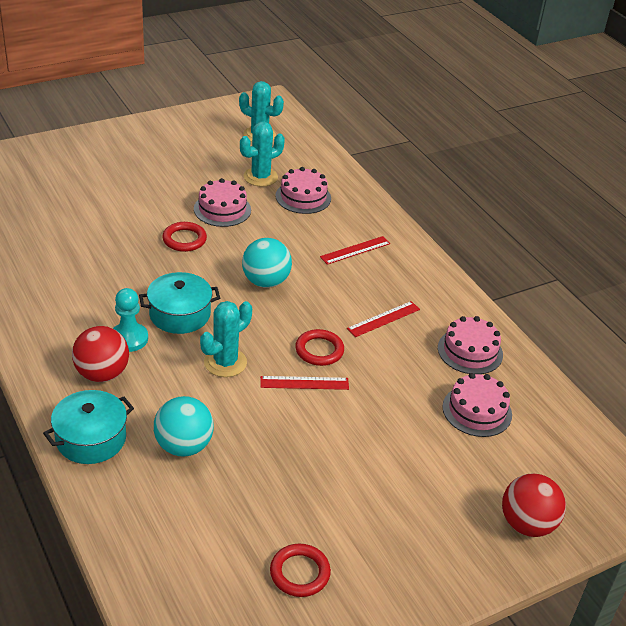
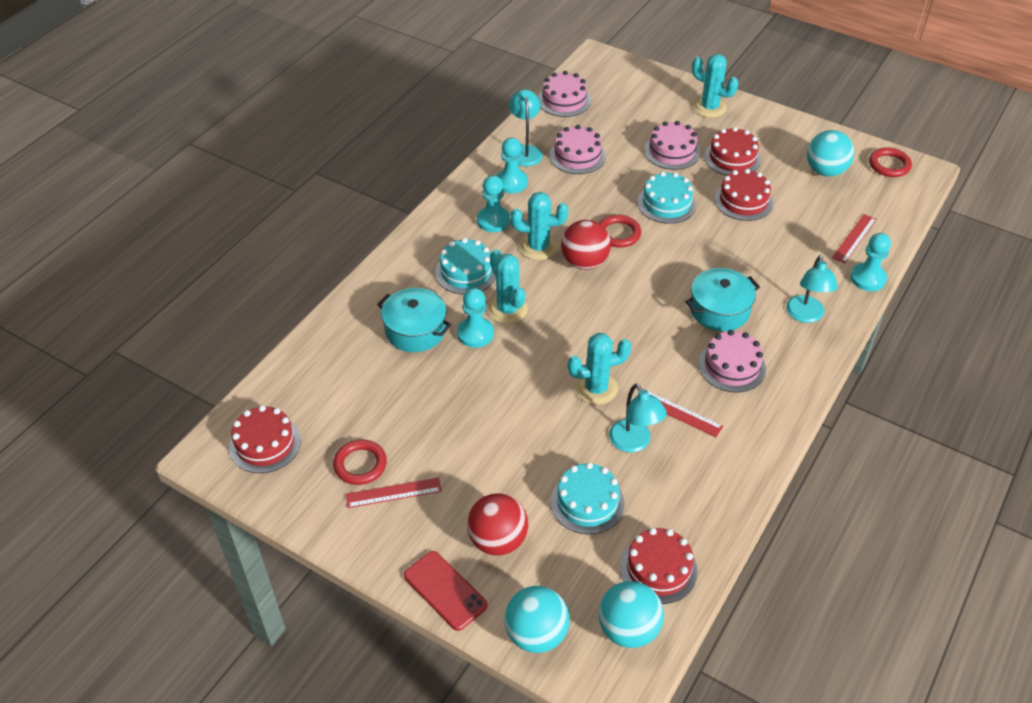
red cake: none = 0 -> [229,405,301,473] [620,528,698,604] [704,127,761,175] [714,169,773,221] = 4
red phone: none = 0 -> [404,551,487,631] = 1
turquoise ball: [154,396,214,456] [242,238,292,288] = 2 -> [504,586,570,653] [599,581,664,648] [807,130,854,177] = 3
turquoise cactus: [200,301,252,377] [239,81,284,142] [240,122,285,187] = 3 -> [488,249,528,324] [511,192,568,260] [568,333,631,405] [692,54,738,118] = 4
turquoise cake: none = 0 -> [435,238,496,294] [550,462,625,534] [637,172,696,224] = 3
turquoise lamp: none = 0 -> [509,89,543,166] [609,383,667,453] [786,255,838,323] = 3
turquoise pawn: [113,288,148,352] = 1 -> [457,288,494,348] [477,175,510,232] [496,138,528,193] [850,233,891,291] = 4

